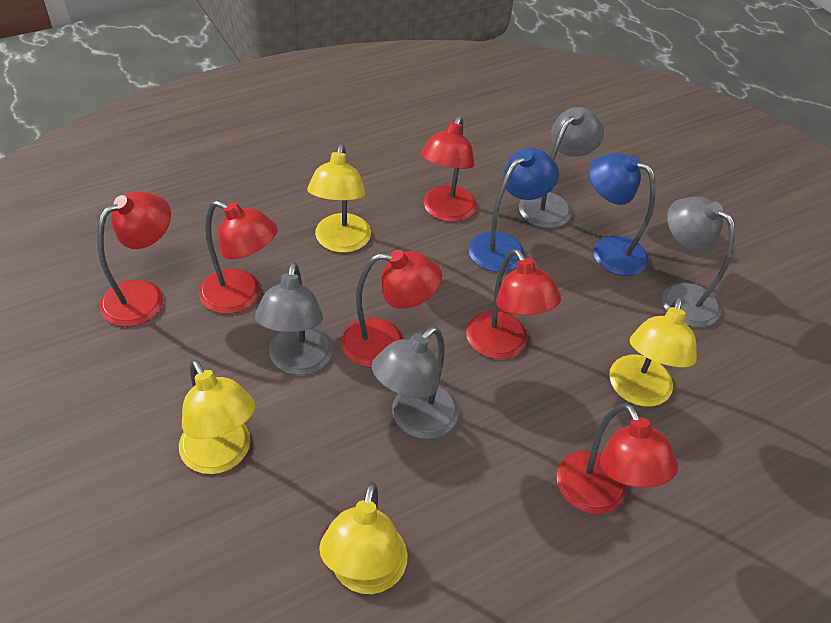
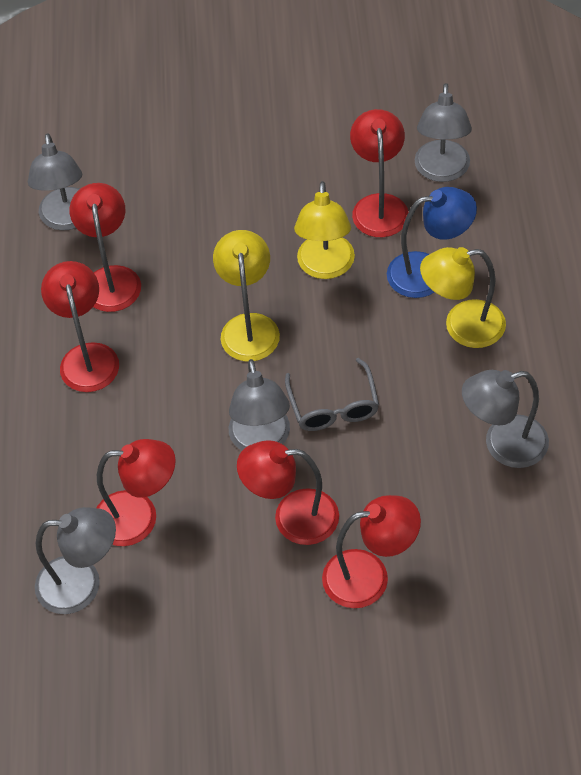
blue lamp: [469,148,559,272] [589,153,656,276] = 2 -> [387,187,477,298] = 1
grey glasses: none = 0 -> [285,358,379,431] = 1
grey lamp: [255,262,333,375] [372,326,459,439] [519,107,604,228] [662,196,735,327] = 4 -> [28,133,82,230] [35,507,116,614] [229,359,290,451] [415,83,472,182] [462,370,549,468] = 5
yellow lamp: [179,359,255,474] [307,144,371,253] [319,482,408,594] [609,297,697,407] = 4 -> [213,230,280,361] [294,181,355,279] [420,247,506,348] = 3

